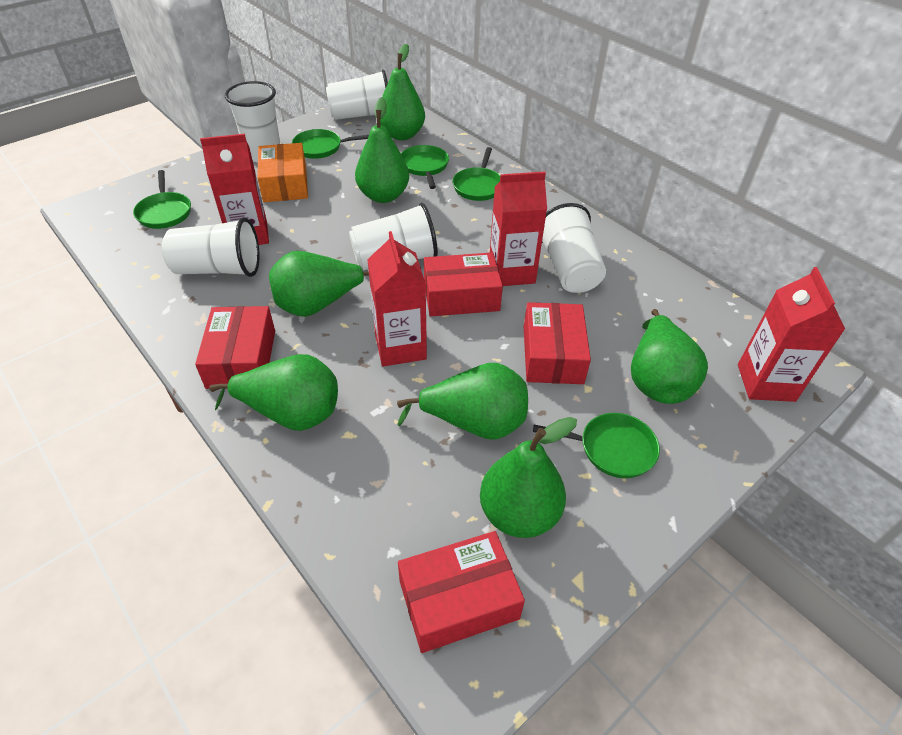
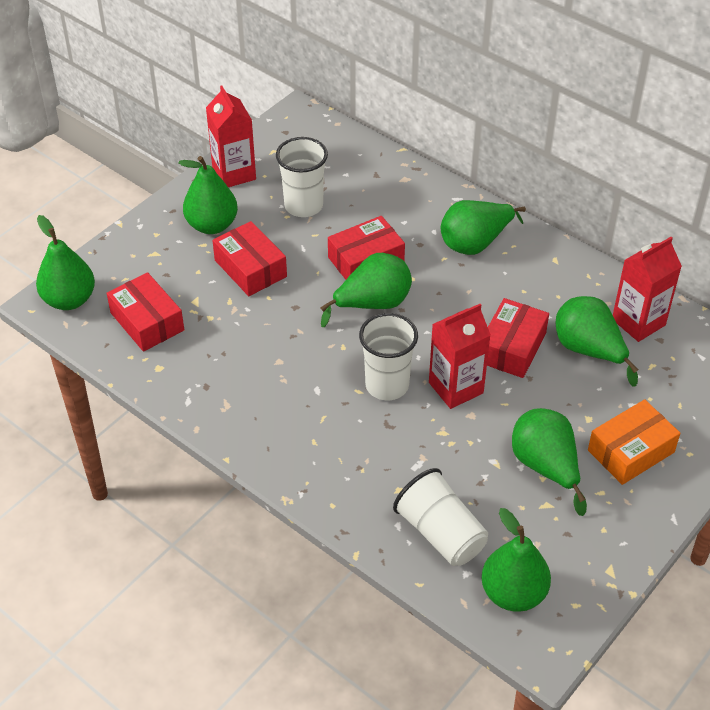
green pan: [133,170,191,229] [292,129,369,159] [401,145,449,189] [453,147,500,201] [533,413,660,478] = 5 -> none = 0
red carton: [200,134,269,245] [367,231,427,366] [490,171,547,286] [738,267,845,402] = 4 -> [206,85,256,187] [429,304,491,409] [613,237,682,342] = 3
white cup: [162,217,260,277] [225,81,280,162] [326,69,388,120] [349,203,438,270] [542,203,606,293] = 5 -> [276,137,328,217] [359,313,418,400] [393,468,488,566] = 3

